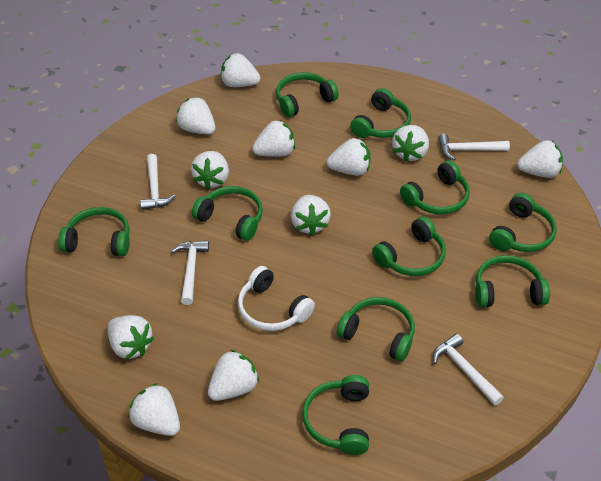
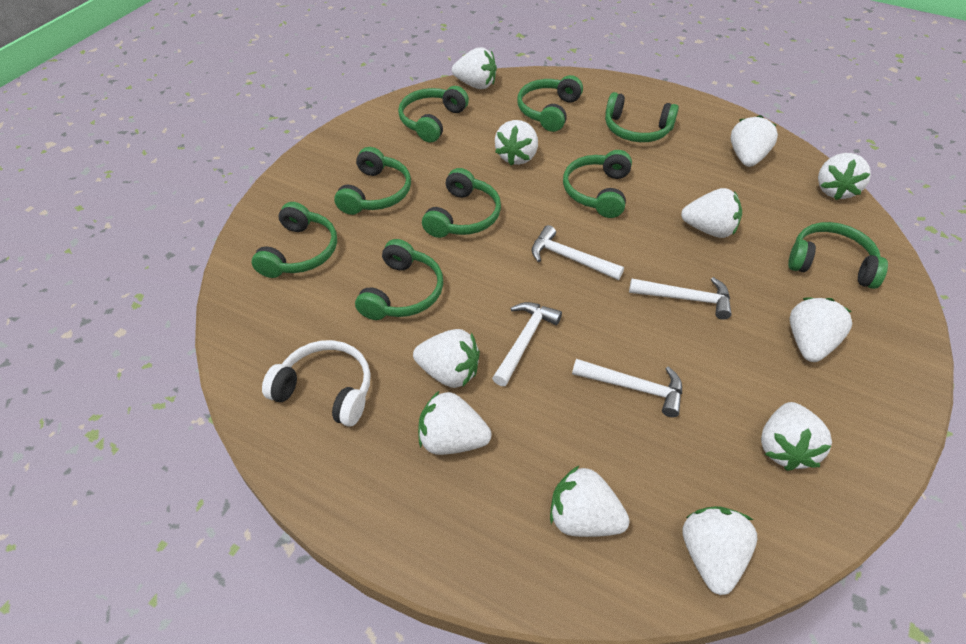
green headphones: [58,207,130,256] [192,186,263,241] [276,72,339,117] [302,375,369,455] [337,297,415,361] [350,88,411,138] [372,217,446,276] [400,160,470,214] [475,255,550,307] [489,193,557,252] = 10 -> [252,202,337,278] [334,147,411,215] [355,239,443,320] [398,86,469,142] [422,168,501,238] [517,75,583,132] [563,150,632,218] [605,92,679,142] [788,222,888,289] = 9

